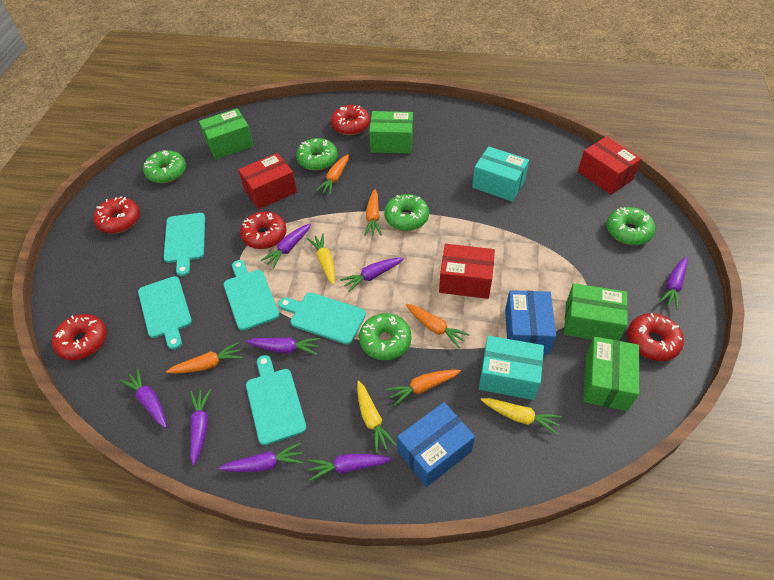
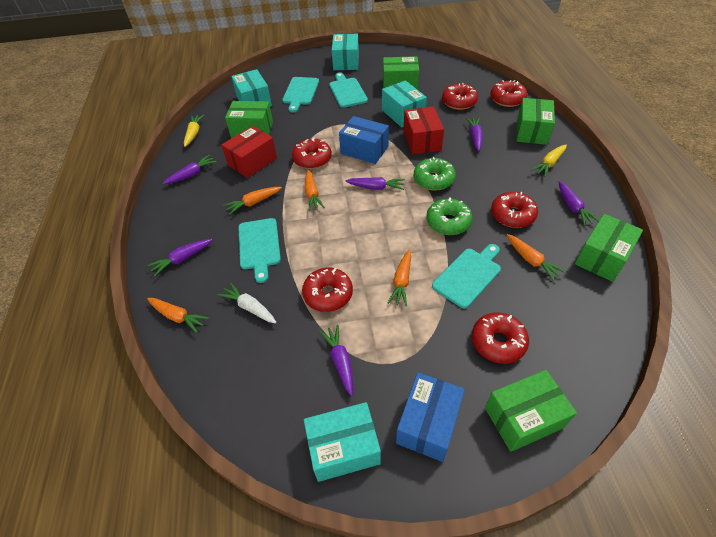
green box: [199,108,254,159] [369,111,413,154] [564,283,628,341] [583,337,639,411] = 4 -> [225,101,273,138] [383,56,419,90] [485,370,577,452] [516,98,555,145] [575,214,643,282] = 5
green donut: [143,150,186,183] [296,138,338,171] [359,313,411,360] [384,194,429,231] [606,207,655,245] = 5 -> [414,157,456,191] [426,197,473,235] = 2
purple carrot: [120,368,167,428] [190,389,211,465] [218,442,303,472] [246,337,320,355] [261,224,311,268] [307,454,392,481] [340,257,404,292] [659,257,688,310] = 8 -> [148,239,213,276] [163,155,217,184] [319,325,353,396] [346,177,405,190] [466,117,483,151] [558,181,599,226] = 6
red box: [238,153,297,210] [439,244,495,299] [578,136,641,195] = 3 -> [221,126,277,178] [403,106,444,154] = 2
red donut: [52,314,107,360] [93,196,140,234] [240,211,286,249] [331,105,370,135] [627,313,684,361] = 5 -> [292,137,332,169] [302,268,353,312] [442,83,478,110] [472,312,529,364] [491,80,527,107] [491,192,538,228] = 6
turquoise box: [472,146,529,202] [479,336,544,400] = 2 -> [231,69,272,107] [304,402,381,482] [332,34,359,70] [382,80,427,128] = 4
turquoise cutting board: [138,276,192,350] [163,213,205,276] [223,260,279,331] [246,355,307,445] [278,292,366,345] = 5 -> [238,218,281,283] [282,77,319,113] [329,73,368,108] [432,244,501,308] = 4
white carrot: none = 0 -> [217,282,276,324] = 1
yellow carrot: [307,234,335,285] [357,380,397,453] [481,398,562,435] = 3 -> [184,115,204,147] [531,145,567,177] = 2

